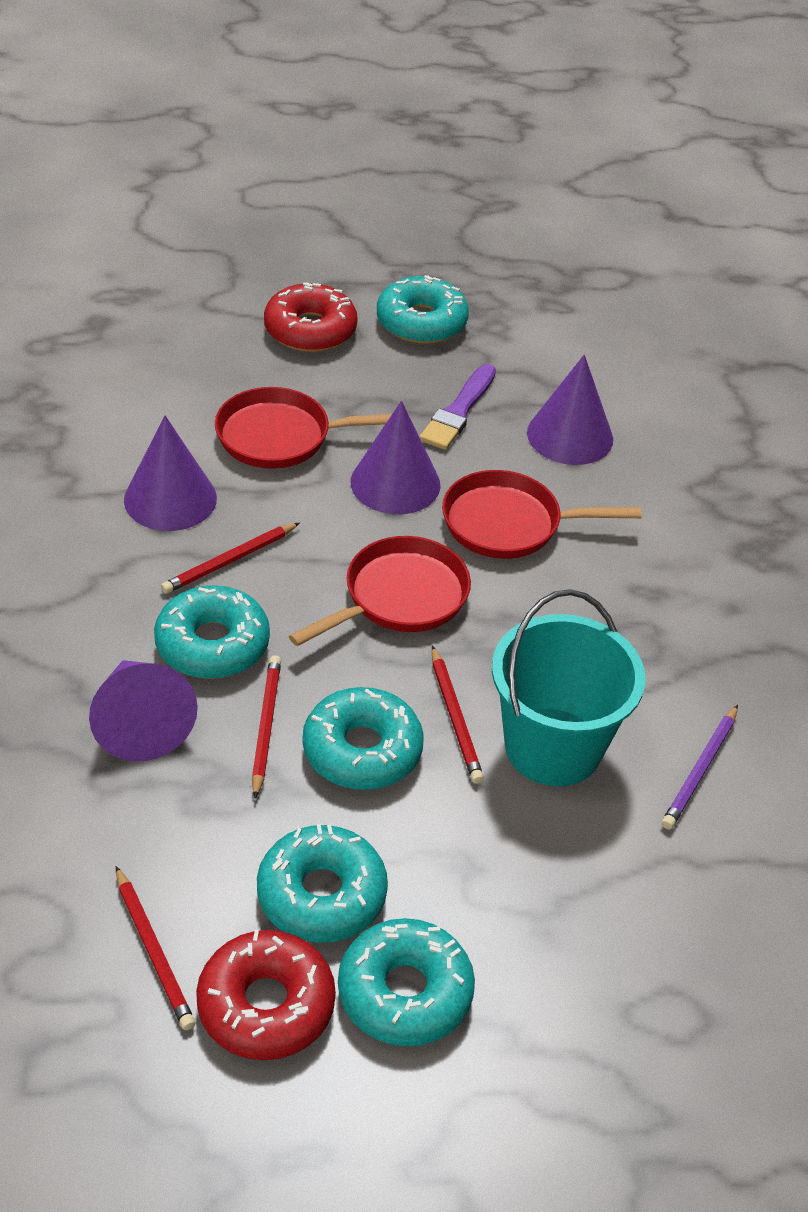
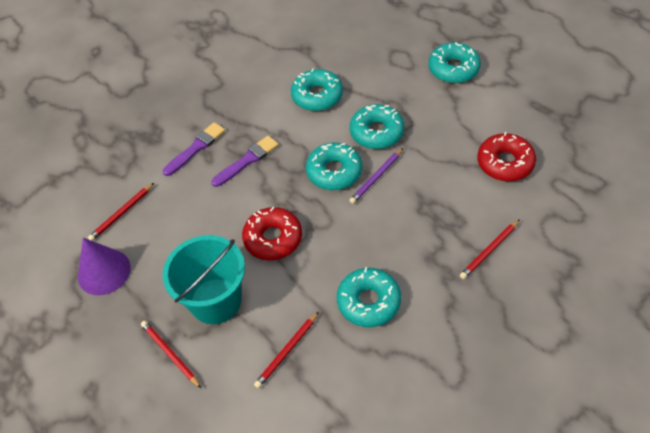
purple brush: [420,364,496,450] = 1 -> [163,122,225,176] [211,136,279,187] = 2
purple cone: [89,660,198,761] [124,416,217,531] [351,401,441,514] [527,355,613,465] = 4 -> [78,238,131,295] = 1
red pan: [215,387,392,469] [289,536,471,646] [442,470,642,559] = 3 -> none = 0

